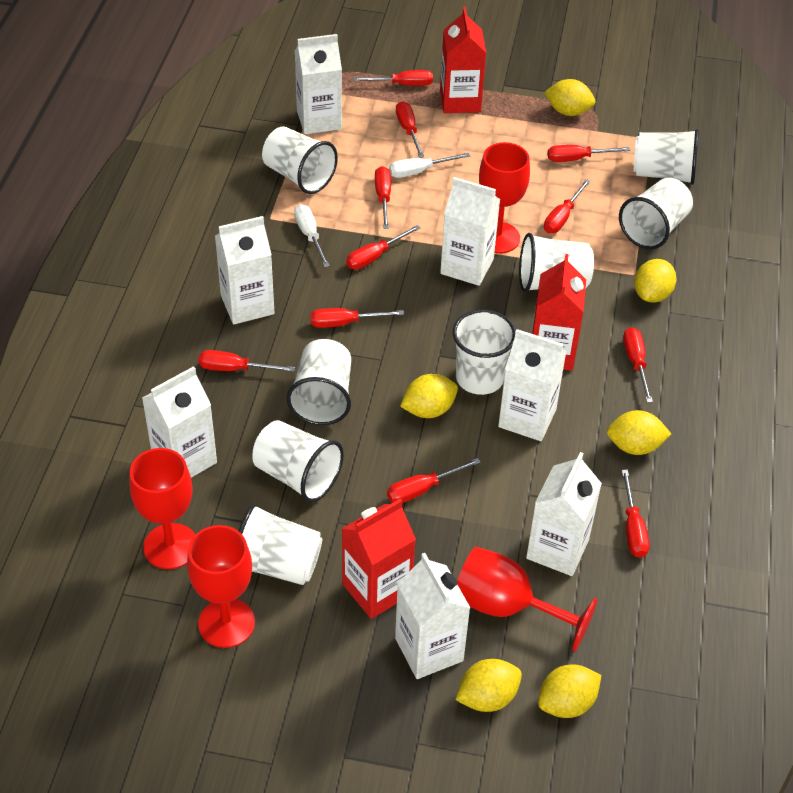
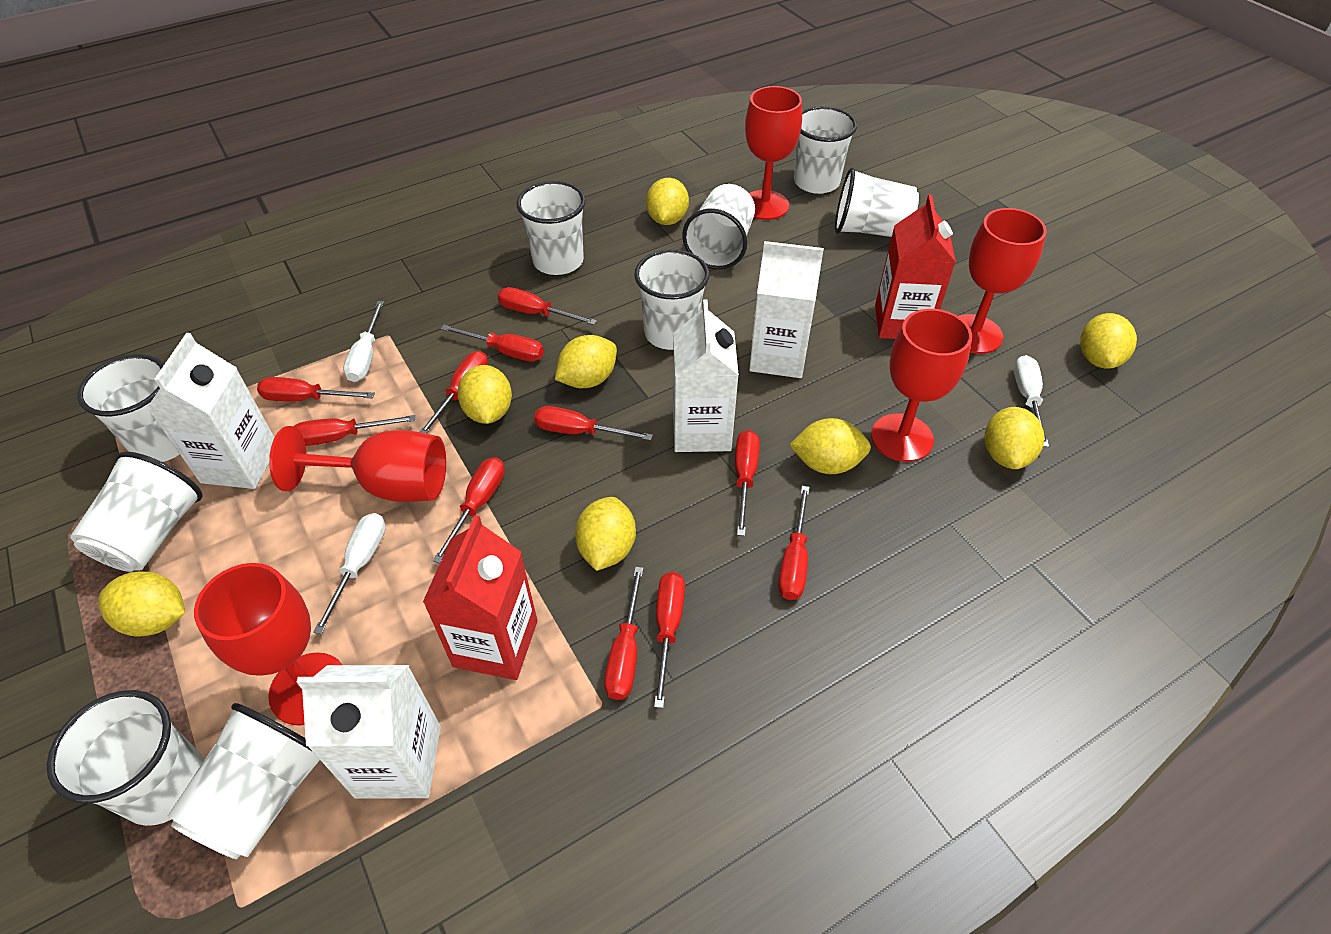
red carton: [342,499,416,619] [440,7,486,113] [532,254,586,371] = 3 -> [423,515,538,680] [875,194,956,339] = 2
red goblet: [129,448,195,569] [187,525,255,648] [457,547,597,652] [479,142,530,254] = 4 -> [194,563,343,726] [269,426,446,502] [745,86,802,220] [871,309,972,462] [959,208,1046,354] = 5
white carton: [142,366,217,478] [215,216,274,324] [295,34,342,134] [395,553,470,679] [440,177,500,286] [498,329,566,441] [526,452,602,576] = 7 -> [147,333,275,489] [297,665,441,799] [673,299,739,452] [749,241,824,378] = 4
white cup: [239,503,322,585] [252,420,344,502] [262,126,338,194] [287,339,351,425] [453,309,516,395] [519,233,594,292] [619,178,693,249] [634,129,699,185] = 8 -> [47,690,204,826] [70,452,203,572] [77,354,180,462] [168,703,320,859] [517,181,586,275] [634,249,709,350] [682,184,755,269] [794,106,857,194] [835,168,919,237] = 9
white screwdriver: [294,204,330,267] [389,153,470,178] = 2 -> [313,513,386,634] [343,301,384,382] [1014,355,1049,447] = 3
yellow lemon: [400,374,458,418] [456,659,522,712] [538,665,601,718] [544,79,596,116] [607,410,671,455] [634,259,676,302] = 6 -> [98,571,185,637] [457,365,512,424] [555,335,617,388] [575,497,636,571] [646,178,689,225] [789,418,871,474] [985,407,1044,469] [1080,313,1137,369] = 8

